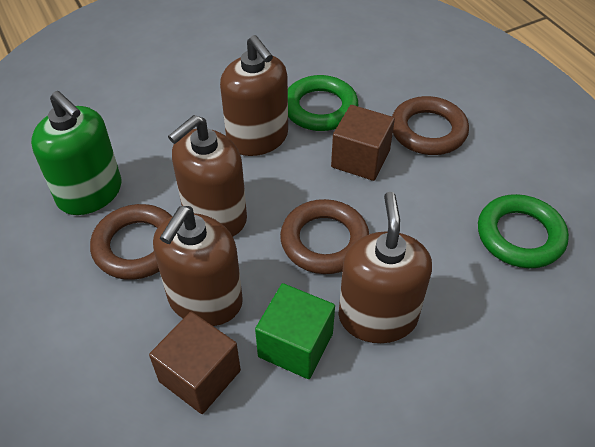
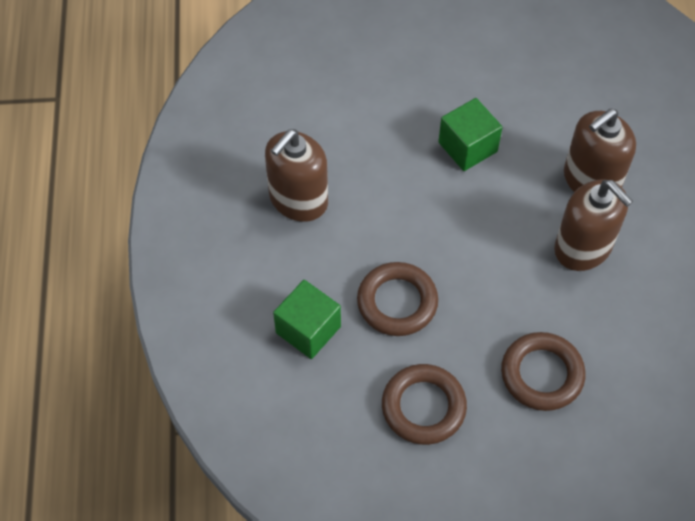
brown cube: [149,312,241,414] [331,105,395,181] = 2 -> none = 0
brown soap dispenser: [153,206,243,326] [168,115,247,237] [220,35,288,156] [339,192,432,343] = 4 -> [265,129,328,222] [554,179,633,271] [564,109,636,192] = 3
green cube: [255,283,335,379] = 1 -> [273,280,341,359] [438,98,503,171] = 2
green ring: [288,75,358,131] [478,194,569,268] = 2 -> none = 0
green soap dispenser: [31,91,121,215] = 1 -> none = 0

